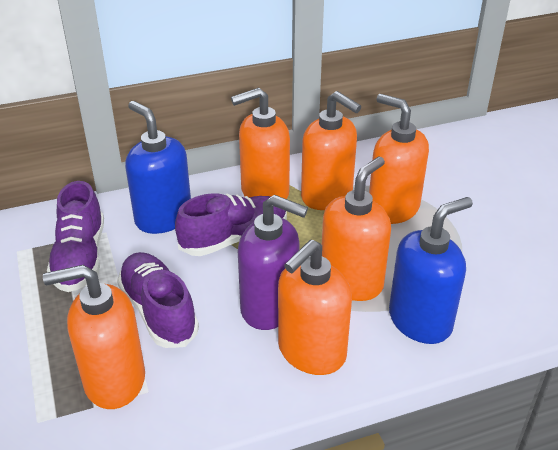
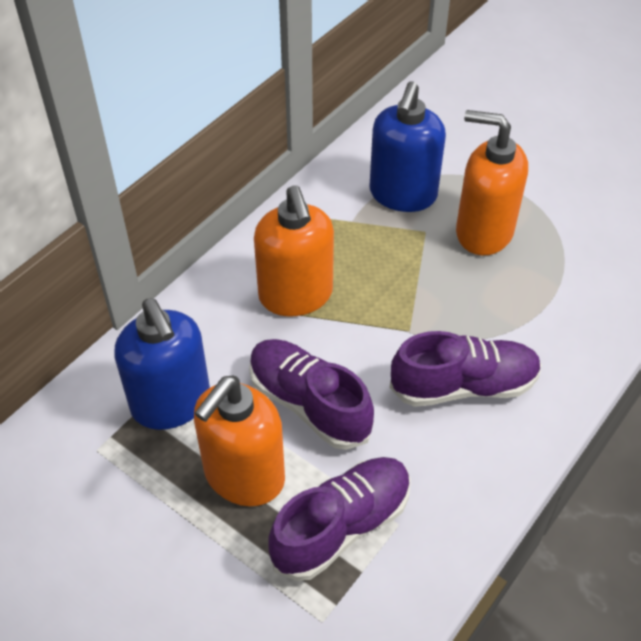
orange soap dispenser: [43,265,145,409] [231,87,290,199] [278,240,352,375] [301,91,361,210] [322,157,391,301] [369,94,429,224] = 6 -> [194,375,285,506] [254,185,334,316] [456,110,528,255] = 3
purple soap dispenser: [238,195,308,330] = 1 -> none = 0

